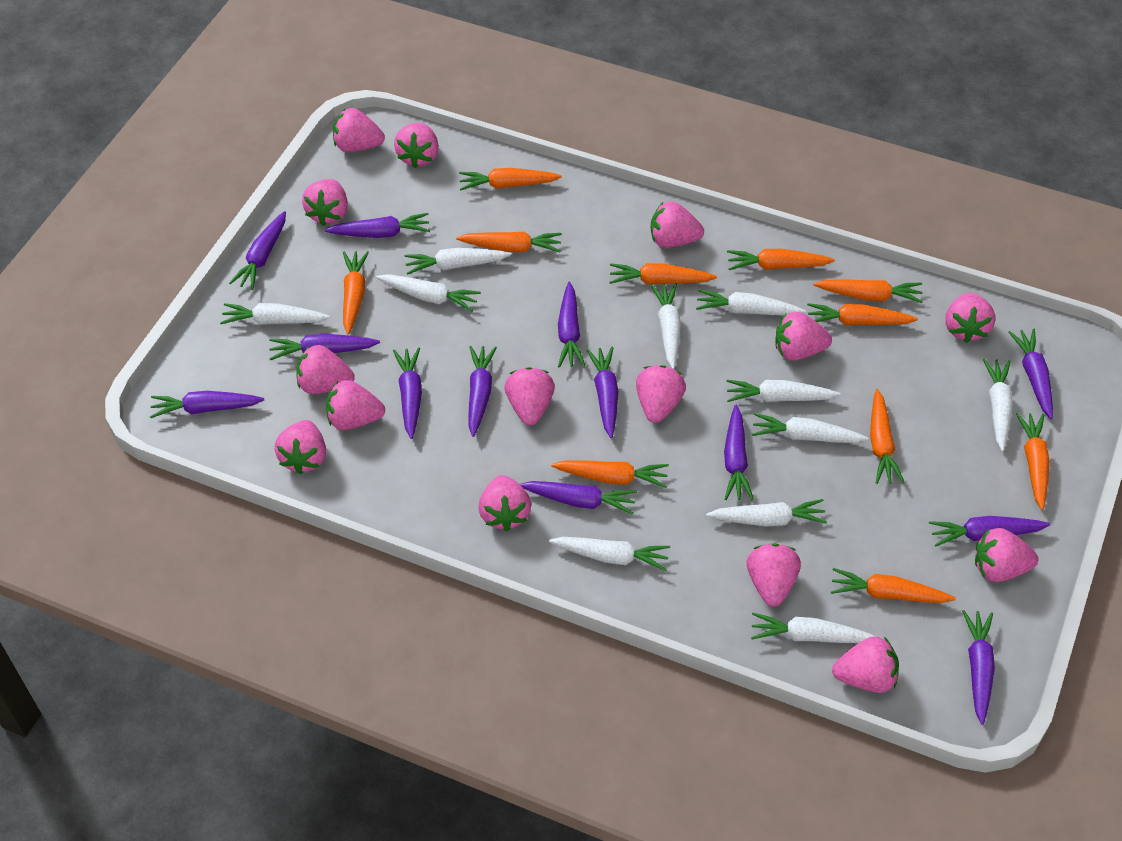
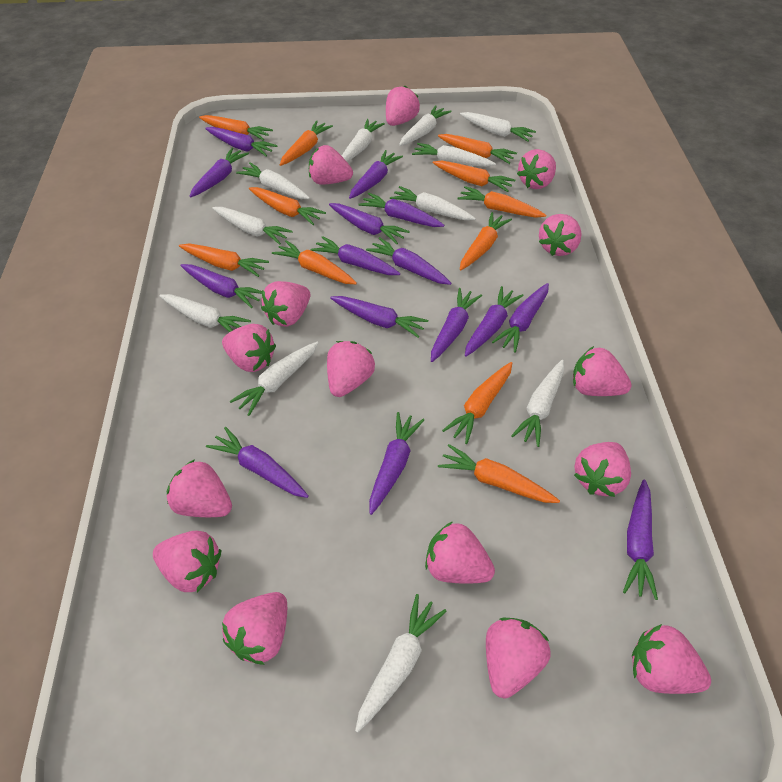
purple carrot: [150,391,264,418] [229,211,286,290] [269,334,380,360] [325,213,430,238] [393,347,422,439] [468,346,497,437] [520,481,637,515] [558,282,585,368] [586,347,618,438] [724,405,754,500] [929,516,1051,547] [962,610,995,725] [1008,328,1053,419] = 13 -> [180,264,262,308] [189,148,249,197] [205,127,277,156] [206,427,309,498] [311,236,400,275] [329,203,410,244] [330,296,428,338] [349,150,403,199] [358,193,444,227] [366,237,451,285] [369,412,424,515] [431,288,482,362] [465,286,524,357] [492,283,549,353] [623,479,658,600] = 15

